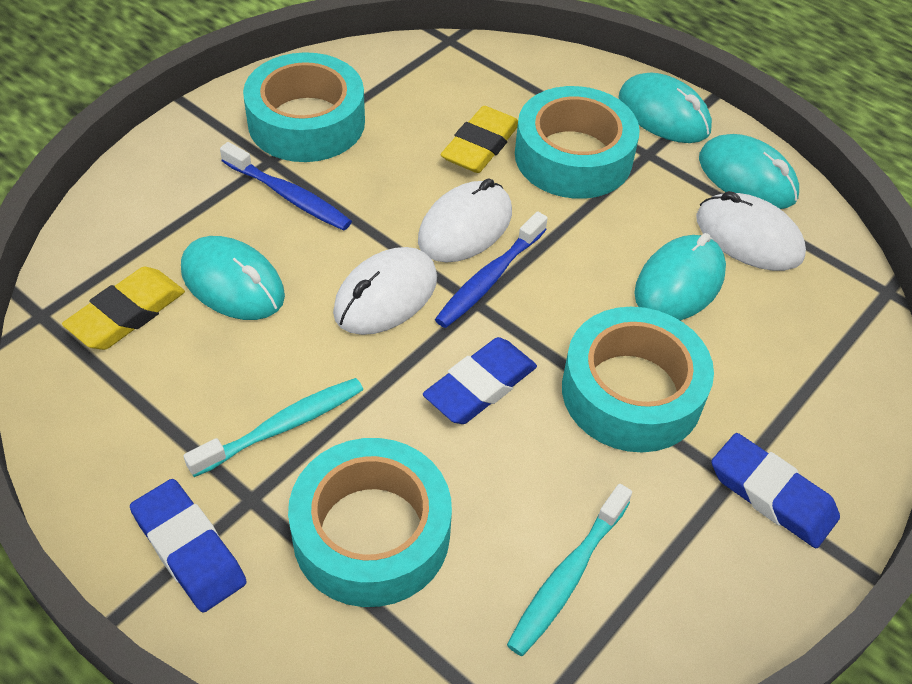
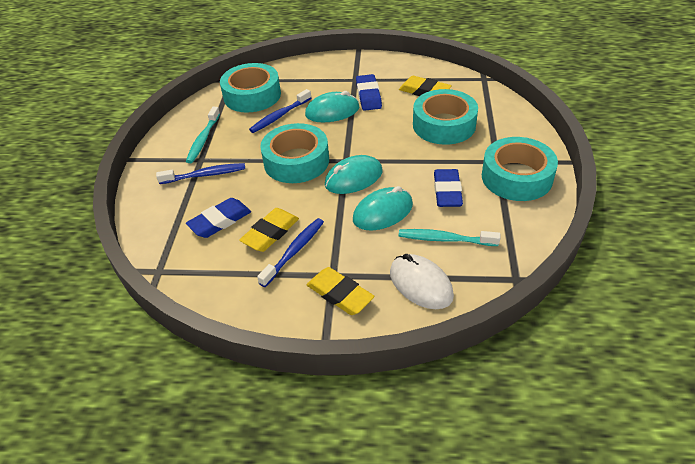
blue toothbrush: [220,142,352,231] [435,212,548,328] = 2 -> [156,163,245,184] [249,89,311,133] [257,218,324,287] = 3
turquoise mouse: [181,236,285,320] [619,72,712,143] [634,233,726,321] [699,134,799,209] = 4 -> [305,91,359,122] [325,155,382,194] [353,186,413,231] = 3
white mouse: [333,247,437,335] [418,178,512,262] [696,191,806,271] = 3 -> [390,254,454,309] = 1
yellow eraser: [62,267,185,350] [441,106,518,173] = 2 -> [239,208,299,252] [307,267,375,315] [399,76,452,96] = 3

